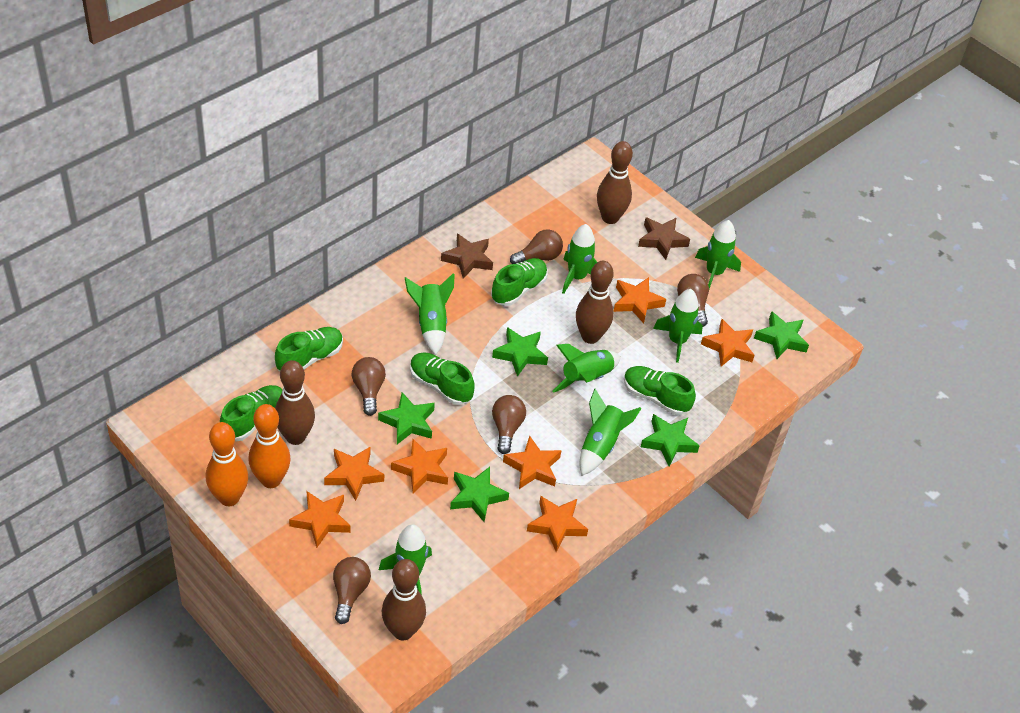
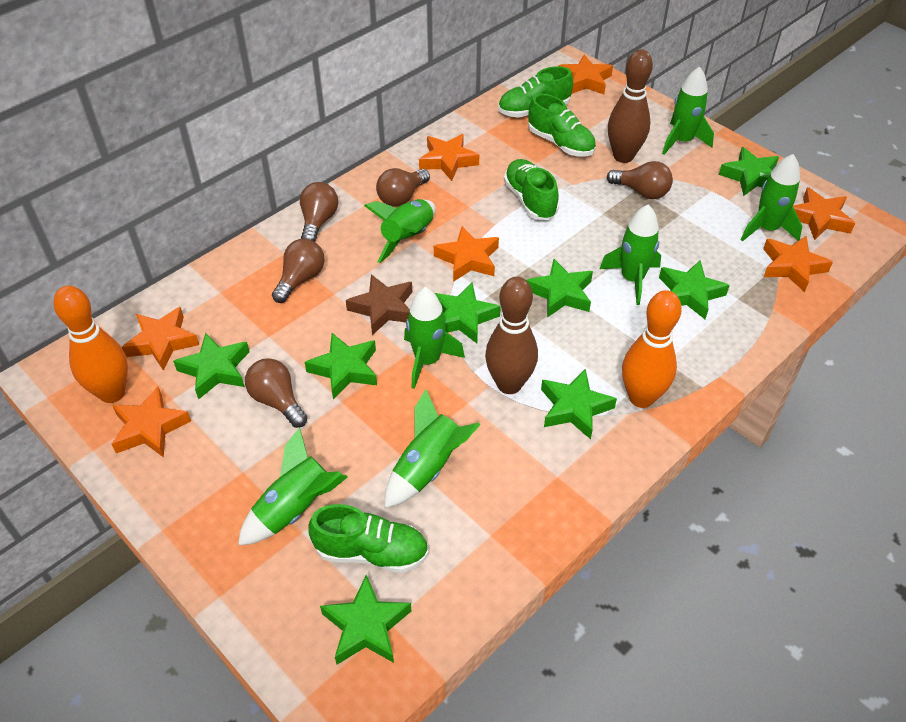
brown bowling pin: [275,360,315,445] [382,559,426,641] [576,261,614,344] [597,141,633,224] = 4 -> [485,277,538,394] [608,49,653,163] = 2
brown star: [441,233,493,279] [638,218,690,260] = 2 -> [346,274,412,335] = 1
green shoe: [220,385,282,441] [275,327,343,371] [410,352,475,405] [491,258,548,306] [624,366,696,415] = 5 -> [308,504,429,573] [498,66,573,118] [504,159,559,220] [528,94,596,156] = 4
green star: [378,392,435,444] [450,467,509,522] [492,327,548,377] [641,414,700,466] [754,311,809,359] = 5 -> [173,333,250,399] [305,333,377,399] [320,575,411,665] [435,283,501,343] [526,259,593,318] [541,369,617,439] [659,260,730,319] [719,147,779,196] = 8

